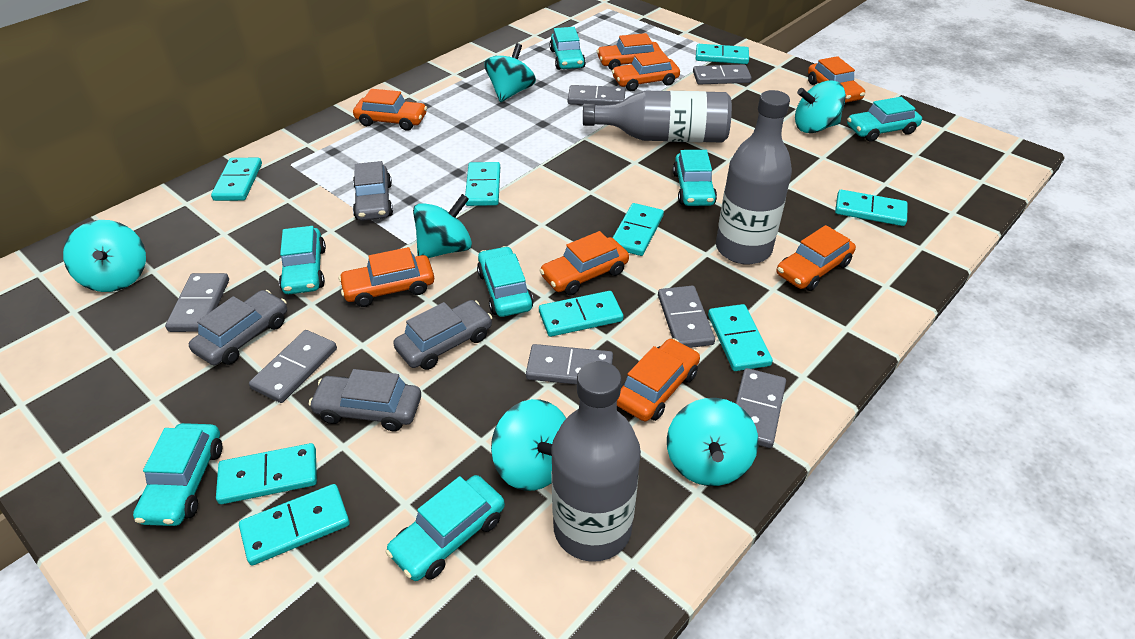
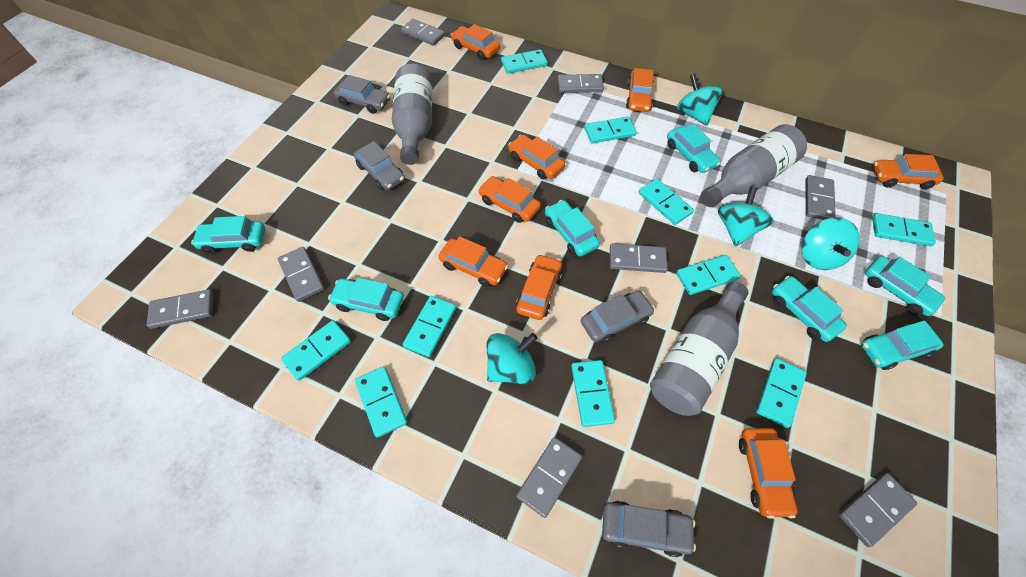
grey domino: [165,273,229,332] [249,330,337,403] [526,344,613,384] [568,85,625,105] [658,286,715,348] [693,64,752,84] [735,368,786,448] = 7 -> [146,289,213,329] [278,247,324,302] [401,19,445,46] [516,437,582,518] [558,74,604,93] [610,243,668,273] [806,175,836,220] [838,473,917,547] = 8
turquoise domino: [211,158,262,201] [216,443,317,504] [239,484,350,565] [465,162,500,206] [539,291,623,337] [613,203,664,256] [696,44,749,64] [708,304,773,371] [835,190,908,226] = 9 -> [281,320,351,381] [355,366,407,438] [403,296,456,357] [501,49,548,74] [571,360,615,427] [584,117,637,143] [639,179,694,225] [676,255,741,295] [756,358,807,428] [872,213,936,246] = 10
turquoise spinning top: [63,220,146,292] [413,194,472,258] [484,43,536,102] [491,399,566,491] [667,398,758,486] [795,81,846,133] = 6 -> [486,333,537,384] [677,74,723,126] [718,186,774,246] [802,217,860,270] = 4

